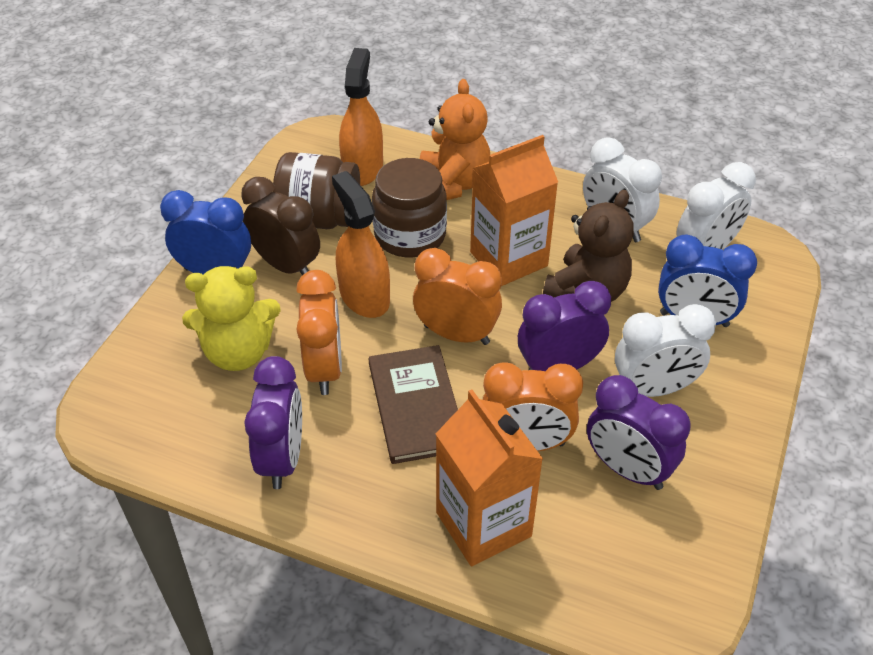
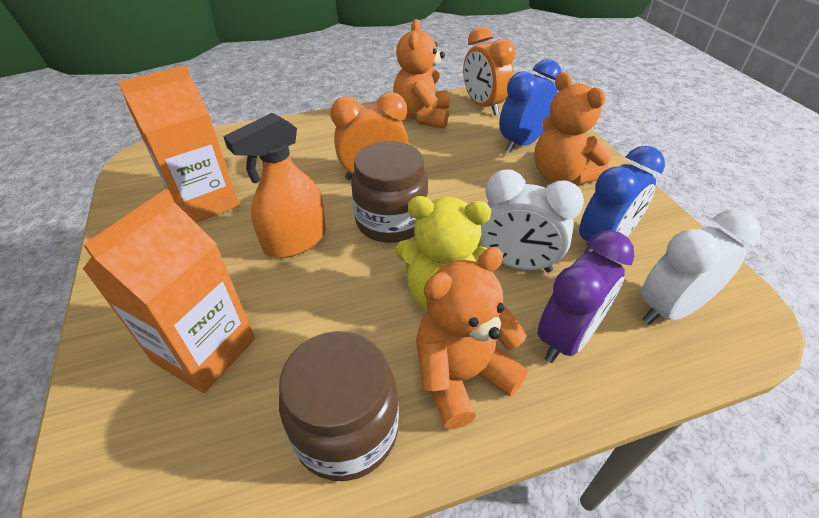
brown book: [369,345,458,464] = 1 -> none = 0
brown clock: [241,177,320,275] = 1 -> none = 0
brown teddy bear: [543,190,634,302] = 1 -> none = 0
orange clock: [296,270,342,395] [413,248,502,345] [483,363,583,451] = 3 -> [330,92,409,180] [463,26,516,115] = 2
orange spray bottle: [332,171,390,318] [339,48,383,186] = 2 -> [223,113,326,258] = 1
orange teddy bear: [420,79,490,200] = 1 -> [393,19,449,129] [416,247,528,429] [534,72,612,186] = 3
purple clock: [244,356,302,489] [518,281,611,371] [587,375,691,490] = 3 -> [537,230,635,363] = 1
white clock: [583,137,662,242] [615,304,716,397] [677,162,756,249] = 3 -> [481,169,584,272] [641,210,761,325] = 2

